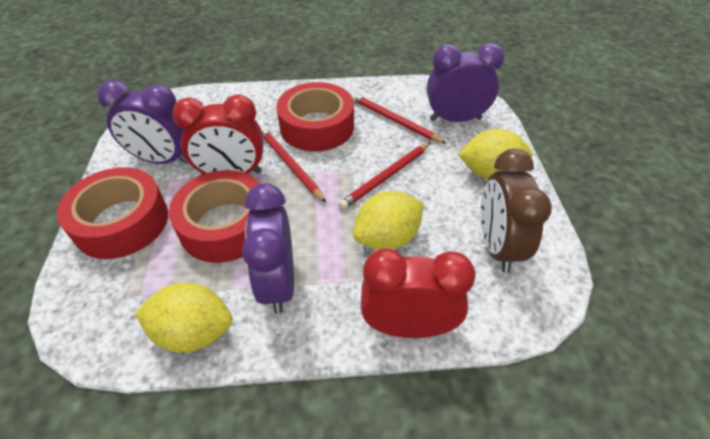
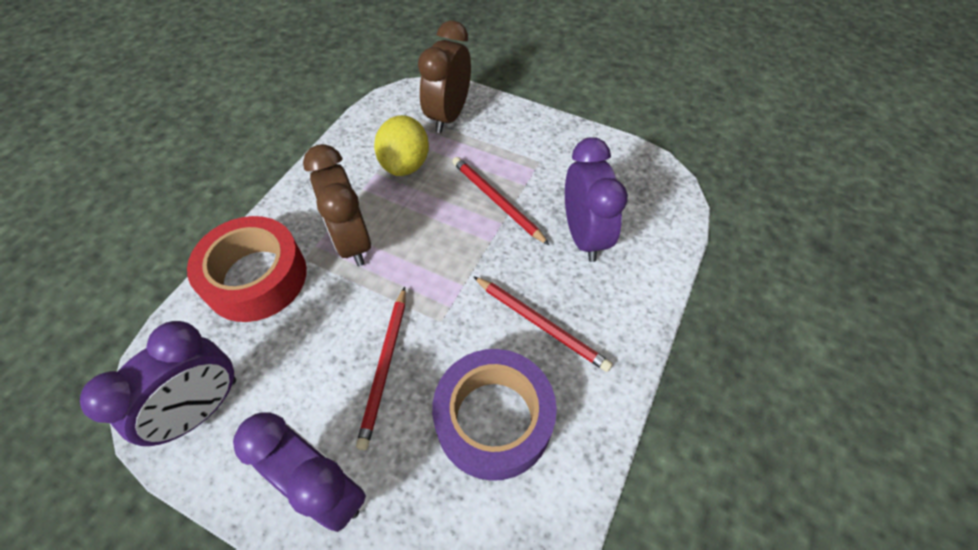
brown clock: [481,149,552,273] = 1 -> [303,144,371,266] [418,21,471,133] = 2
purple tape: none = 0 -> [432,349,557,481] = 1
red clock: [172,94,263,175] [361,249,476,338] = 2 -> none = 0
red tape: [57,167,168,259] [169,170,261,263] [277,82,354,151] = 3 -> [187,216,307,322] = 1
yellow lemon: [135,283,232,353] [353,191,423,250] [458,129,533,179] = 3 -> [374,115,429,176] = 1

